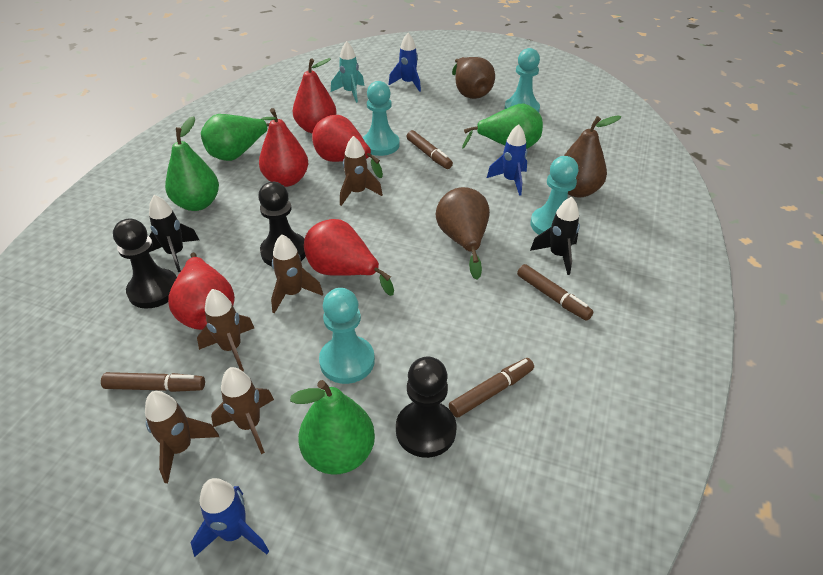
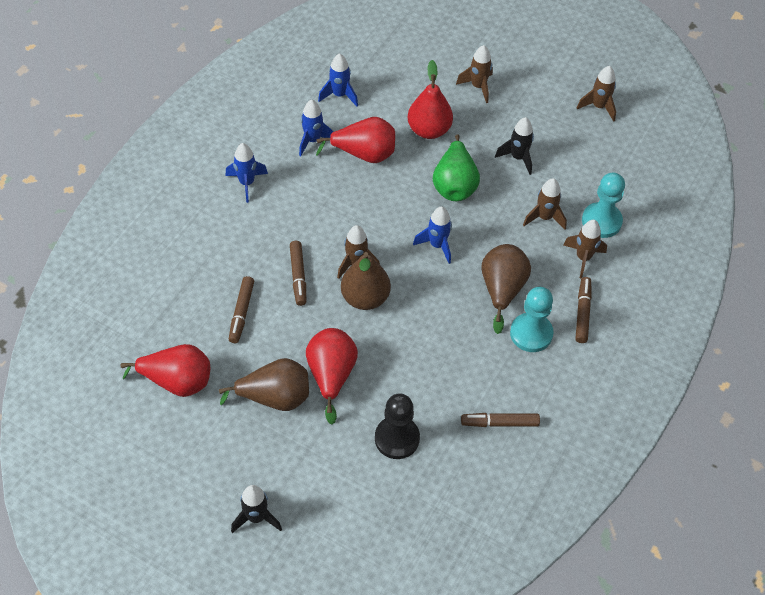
black pawn: [113,219,177,309] [258,182,306,266] [396,357,456,458] = 3 -> [375,394,420,459] = 1
blue rocket: [190,478,269,557] [389,33,421,92] [487,124,527,196] = 3 -> [226,143,268,203] [299,100,334,156] [318,53,358,106] [413,207,452,264] = 4
green pear: [165,116,219,211] [201,114,270,161] [290,380,375,475] [462,104,543,149] = 4 -> [433,134,480,201] = 1
red pear: [168,253,235,330] [259,108,308,187] [293,58,337,133] [304,219,394,296] [312,115,383,178] = 5 -> [121,344,210,397] [306,328,358,424] [316,117,395,163] [408,60,453,139] = 4
turquoise pawn: [319,288,375,384] [363,81,400,156] [504,48,540,112] [531,156,579,235] = 4 -> [510,287,554,352] [582,172,625,238] = 2
turquoise rocket: [331,41,364,103] = 1 -> none = 0

